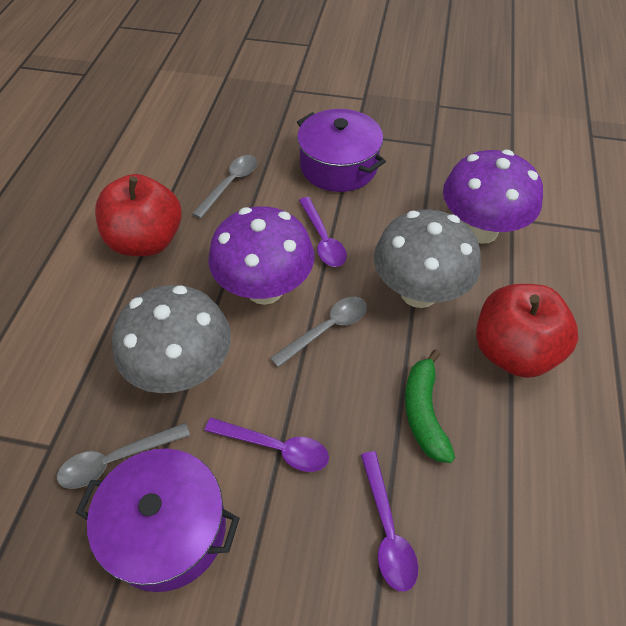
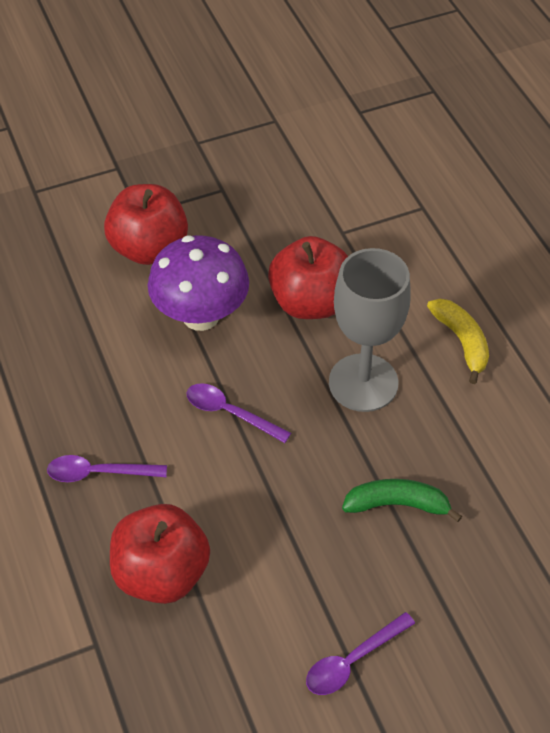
grey goblet: none = 0 -> [329,248,411,412] = 1
grey mushroom: [112,285,231,393] [374,209,481,308] = 2 -> none = 0
grey spoon: [57,423,190,489] [192,155,258,219] [270,297,367,368] = 3 -> none = 0
purple mushroom: [208,206,314,305] [443,150,543,244] = 2 -> [148,235,249,331] = 1
purple pot: [75,449,240,592] [297,109,386,192] = 2 -> none = 0
red apple: [95,174,182,256] [476,284,578,378] = 2 -> [104,184,188,265] [110,504,210,604] [268,236,348,319] = 3
yellow banana: none = 0 -> [427,299,489,384] = 1

